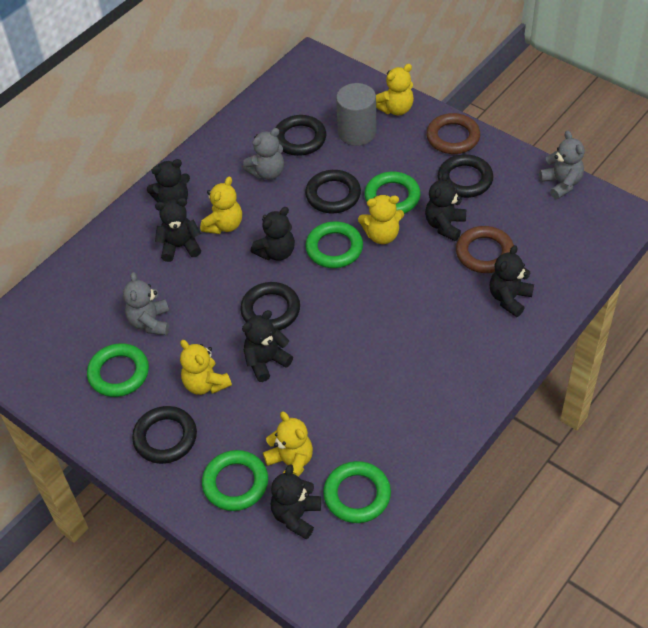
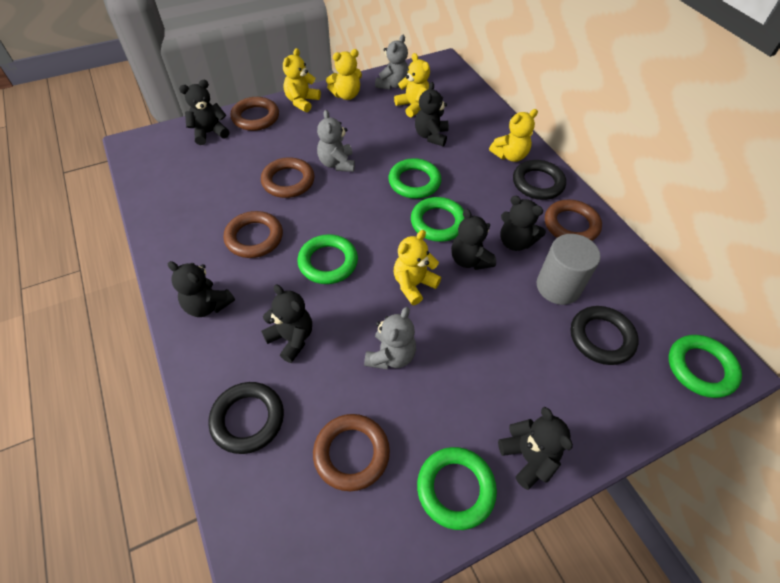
black ring: [132,406,197,464] [240,282,300,331] [276,115,326,156] [305,170,361,213] [438,154,493,198] = 5 -> [208,382,284,454] [513,160,566,200] [570,306,639,365] = 3
brown ring: [426,113,480,154] [456,226,514,273] = 2 -> [224,211,283,258] [230,97,279,131] [261,157,315,198] [313,414,390,491] [545,200,602,241] = 5

